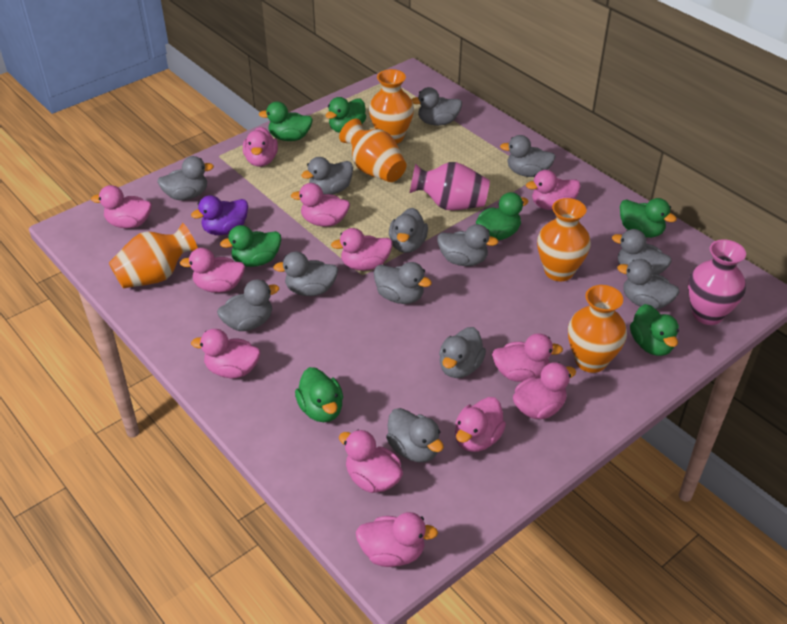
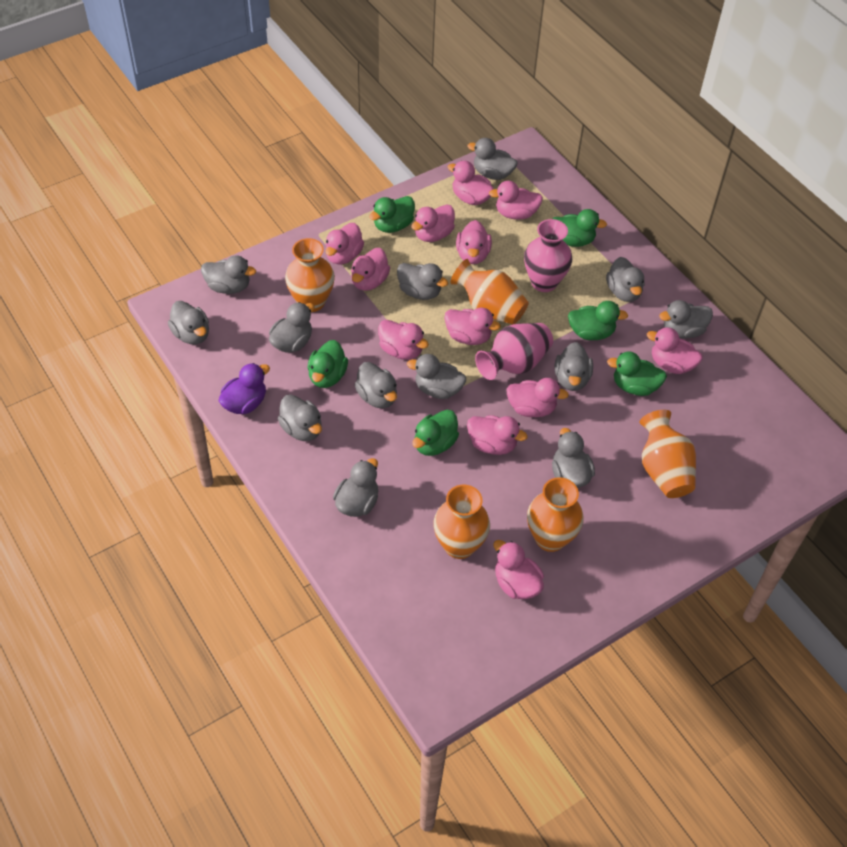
green duck: [220,225,281,267] [259,101,313,141] [295,367,343,422] [326,97,366,133] [476,192,529,240] [620,198,677,238] [630,304,679,356] = 7 -> [307,340,348,388] [369,196,415,233] [412,410,459,456] [553,209,607,247] [568,301,628,340] [607,352,667,396] = 6

